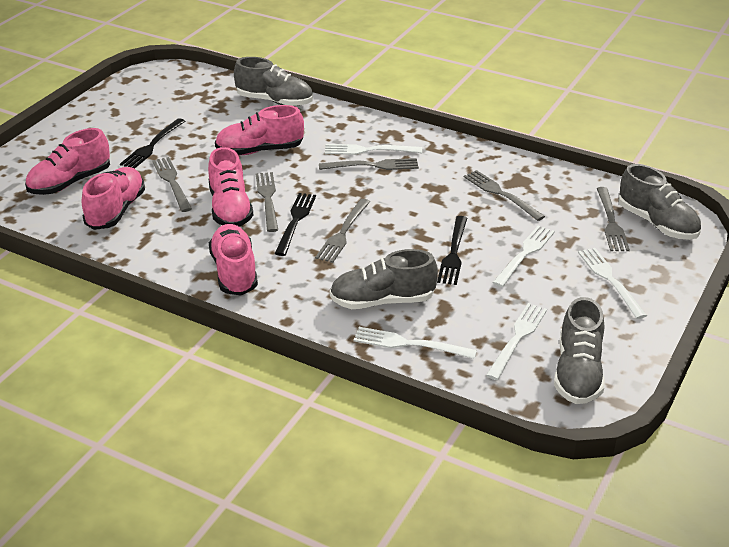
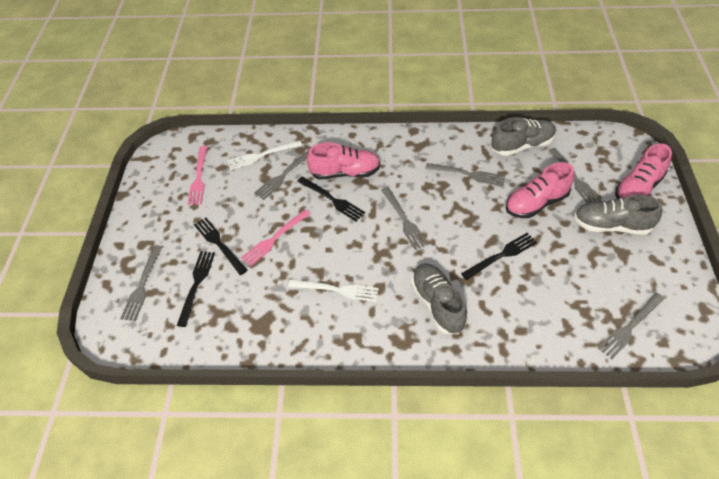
black fork: [120,118,185,169] [275,193,316,256] [437,216,467,285] = 3 -> [177,251,215,327] [194,218,247,275] [297,177,365,221] [461,233,537,280] = 4
grey shoe: [234,57,313,106] [330,249,438,309] [554,297,605,404] [618,164,701,240] = 4 -> [411,263,467,334] [491,117,556,156] [574,195,662,235] = 3
pink fork: none = 0 -> [188,146,207,205] [241,209,310,266] = 2
pink shoe: [25,128,110,195] [82,167,145,230] [208,147,254,226] [209,224,258,295] [215,105,304,155] = 5 -> [307,142,381,179] [506,162,575,218] [615,144,672,199] = 3
white fork: [325,144,422,155] [353,327,477,359] [486,303,547,380] [492,225,555,287] [578,248,647,319] = 5 -> [227,140,302,170] [288,279,379,302] = 2

